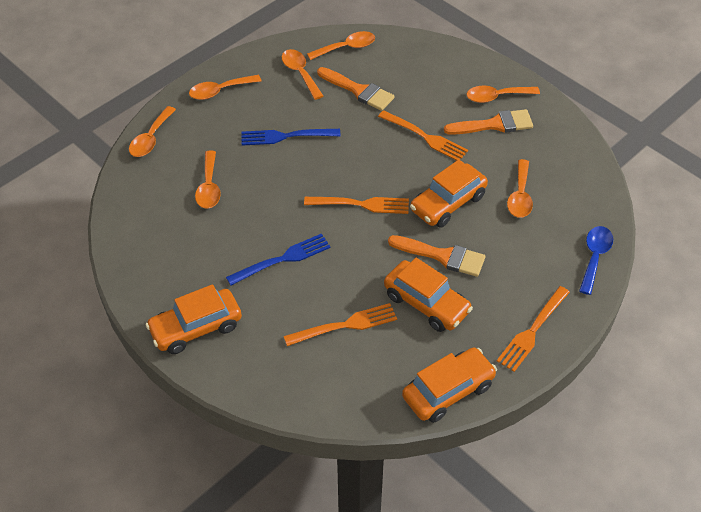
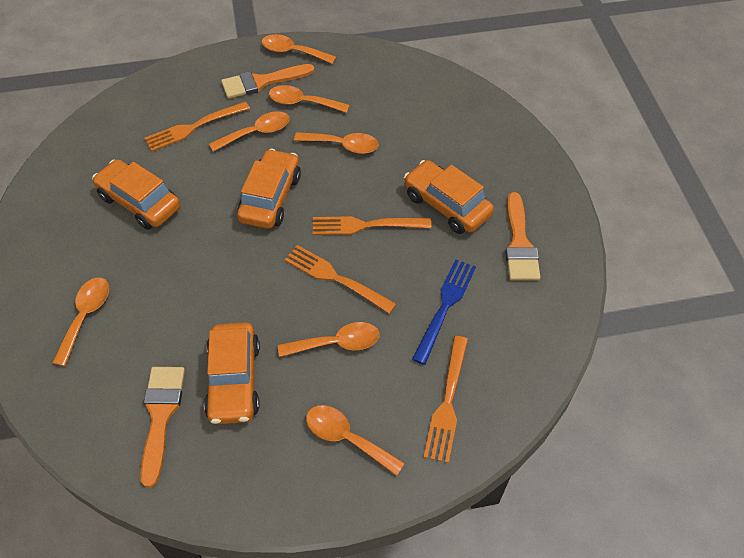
blue fork: [226,234,331,285] [241,129,341,146] = 2 -> [412,260,476,365] = 1
blue spoon: [579,226,613,295] = 1 -> none = 0

